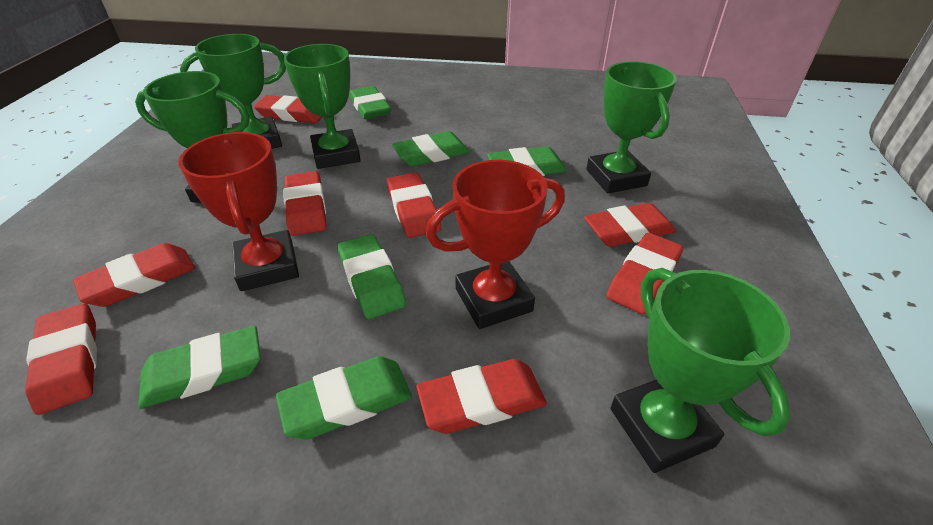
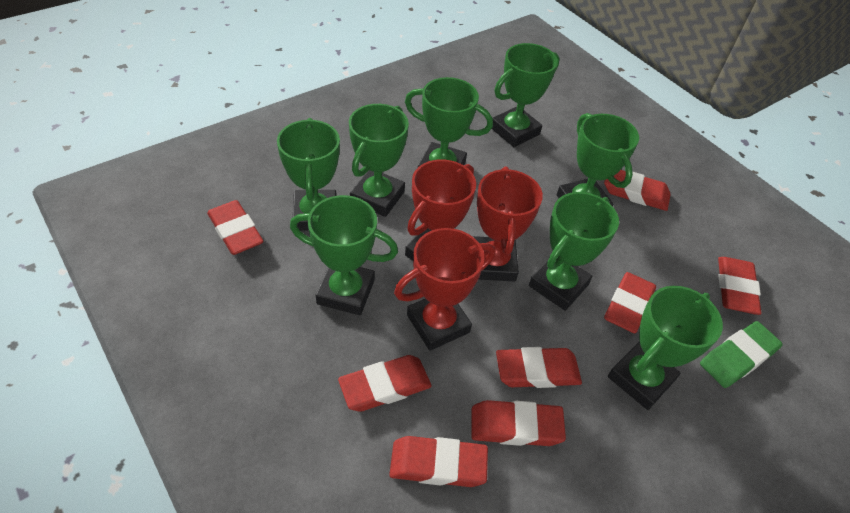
green eraser: [138,326,261,409] [276,356,412,439] [337,234,406,319] [349,86,391,119] [392,131,470,166] [487,147,567,176] = 6 -> [700,321,783,388] = 1
green trophy: [135,71,249,203] [180,34,286,149] [284,44,361,169] [586,61,677,193] [610,268,791,473] = 5 -> [277,118,340,231] [290,195,398,315] [349,104,409,217] [405,77,493,167] [492,43,559,147] [529,192,619,311] [557,113,639,206] [608,286,723,410] = 8
red trophy: [179,132,299,291] [426,160,565,329] = 2 -> [394,228,495,351] [405,159,476,261] [473,167,543,282] = 3

